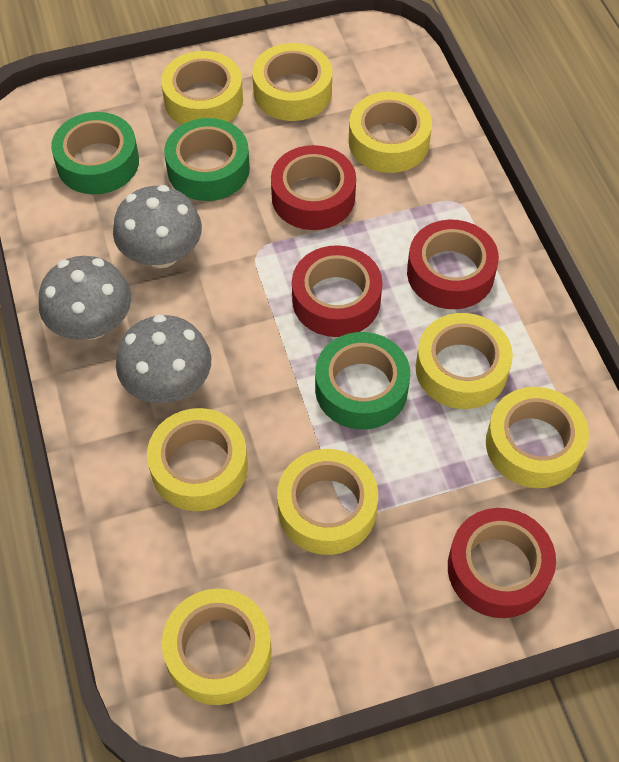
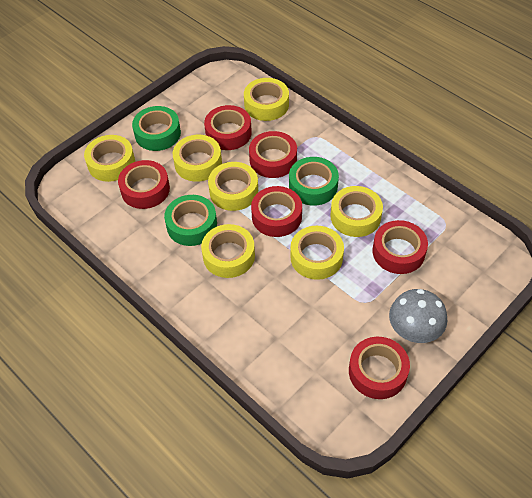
grey mushroom: [39,256,131,340] [113,185,202,268] [116,315,211,403] = 3 -> [389,289,447,343] = 1
red tape: [271,145,356,230] [292,245,383,337] [407,220,499,309] [448,508,556,618] = 4 -> [118,160,170,209] [204,105,252,150] [249,131,297,178] [251,186,302,237] [349,337,410,399] [373,220,428,274] = 6
yellow tape: [147,408,248,511] [161,51,243,125] [162,589,272,705] [252,43,332,121] [277,449,378,555] [349,92,432,173] [416,313,513,409] [486,387,589,488] = 8 -> [84,135,135,182] [173,135,222,182] [201,224,255,278] [208,162,258,211] [244,78,289,121] [291,226,344,280] [330,186,383,237] = 7

